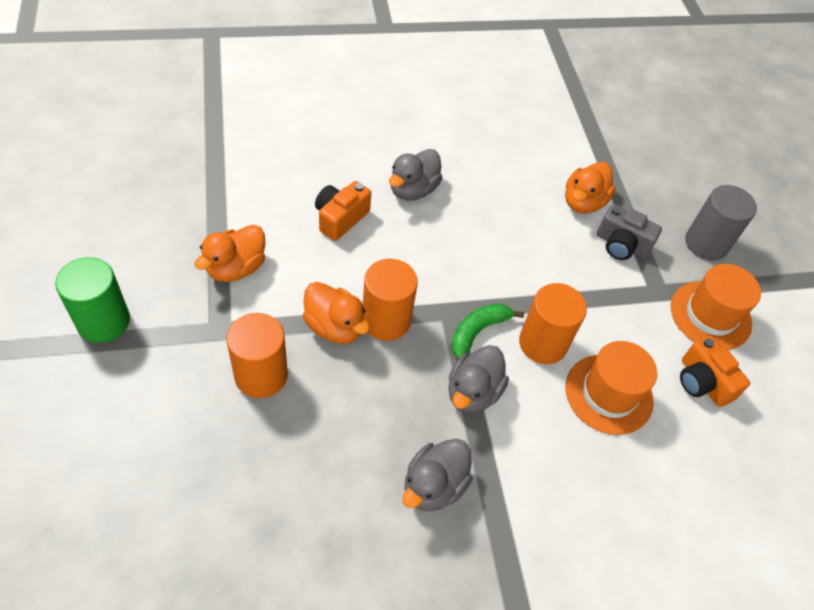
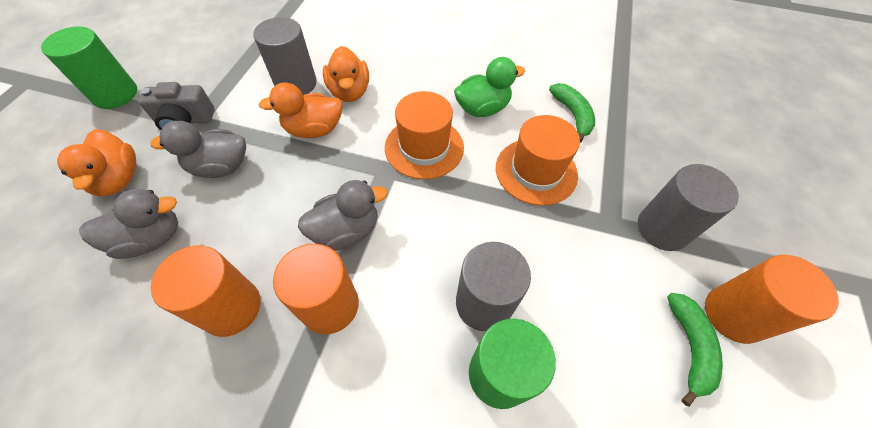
green banana: [451,303,524,359] = 1 -> [549,83,595,143] [667,293,723,407] = 2
green cylinder: [55,257,130,343] = 1 -> [41,26,137,109] [469,319,556,409] = 2
green duck: none = 0 -> [454,57,525,117] = 1
grey cylinder: [685,185,757,261] = 1 -> [253,17,317,95] [456,242,531,332] [638,164,739,251] = 3
orange camera: [315,181,371,241] [680,336,750,407] = 2 -> none = 0

